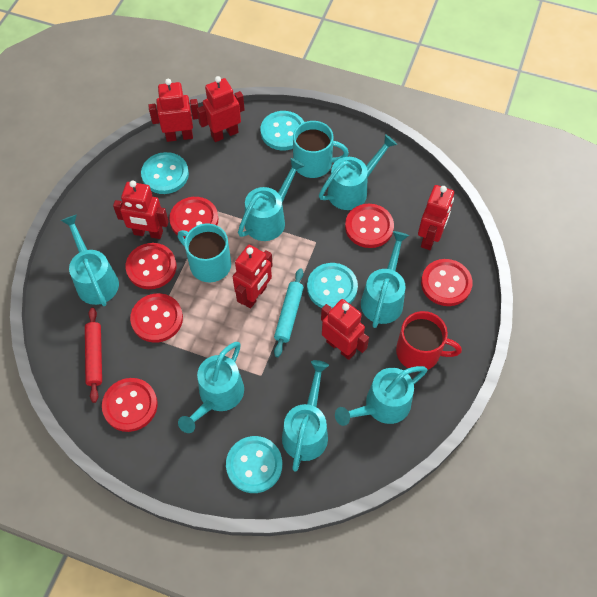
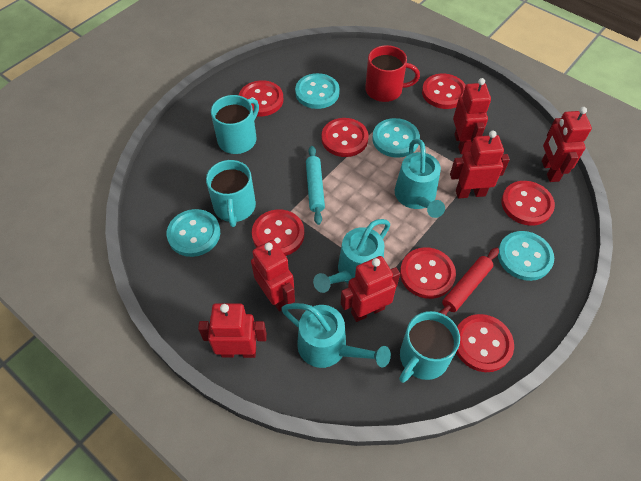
red button: [102,378,158,432] [125,243,176,289] [130,293,183,343] [169,197,218,239] [345,204,394,248] [421,259,473,306] = 6 -> [239,80,283,116] [252,209,304,256] [321,118,368,157] [400,247,456,299] [422,73,466,109] [456,314,514,372] [501,181,555,226] = 7
turquoise mug: [178,224,231,282] [293,121,349,178] = 2 -> [206,160,256,227] [211,95,259,154] [399,311,460,383] = 3
turquoise watering can: [61,214,119,306] [178,342,244,433] [238,158,305,241] [282,360,329,472] [319,134,397,210] [335,366,428,426] [361,231,409,328] = 7 -> [281,303,391,368] [313,219,390,293] [395,139,445,218] = 3

